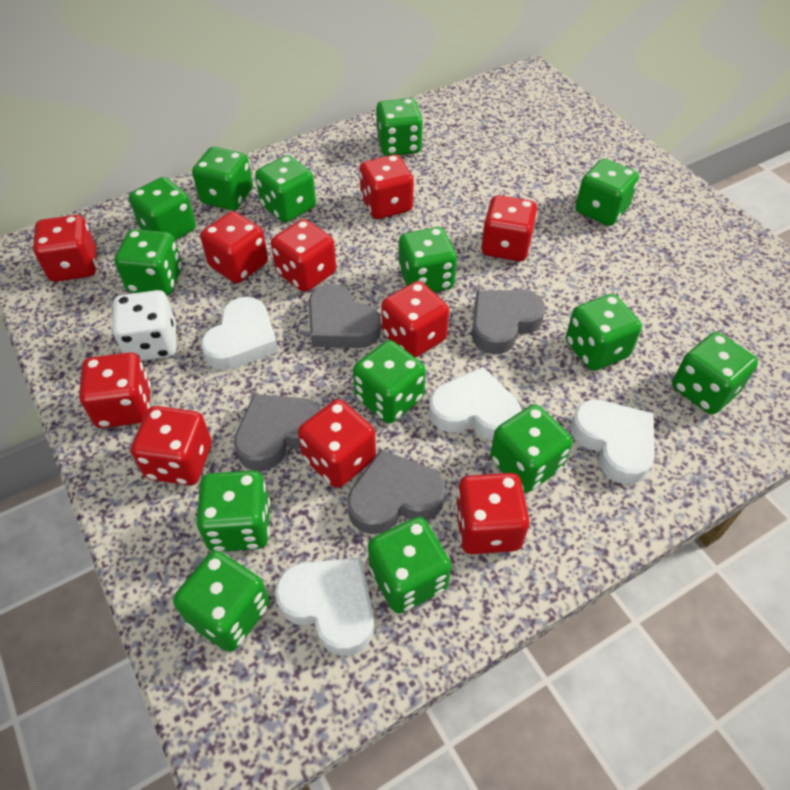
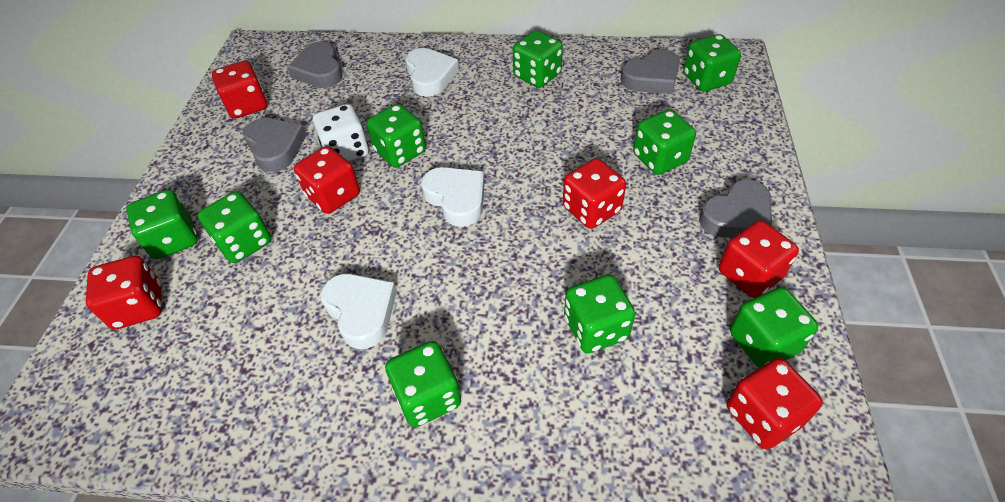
green dice: [115,229,182,296] [129,177,196,240] [173,551,270,652] [192,147,253,210] [196,470,270,552] [255,155,316,222] [353,340,426,423] [368,517,451,613] [376,98,423,156] [398,227,457,292] [490,404,573,493] [566,294,642,371] [575,159,639,226] [672,332,758,414] = 14 -> [126,190,198,260] [198,191,271,263] [367,104,426,168] [385,341,461,427] [513,30,563,88] [564,275,635,353] [633,109,696,175] [683,34,741,92] [730,287,818,368] = 9
red dice: [33,215,96,282] [79,352,151,428] [131,406,212,485] [200,211,268,283] [271,219,336,292] [298,399,376,488] [359,155,414,219] [381,281,449,358] [455,473,529,554] [481,195,538,261] = 10 -> [86,256,162,330] [212,61,267,119] [294,146,360,214] [563,158,626,229] [719,220,799,298] [727,358,823,449] = 6
white heart: [201,297,278,370] [275,558,374,656] [429,367,521,441] [571,399,655,484] = 4 -> [320,274,397,349] [405,48,459,97] [421,167,485,227] = 3

